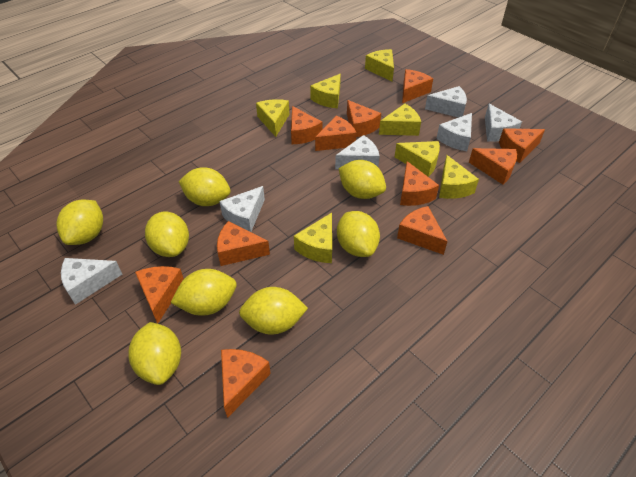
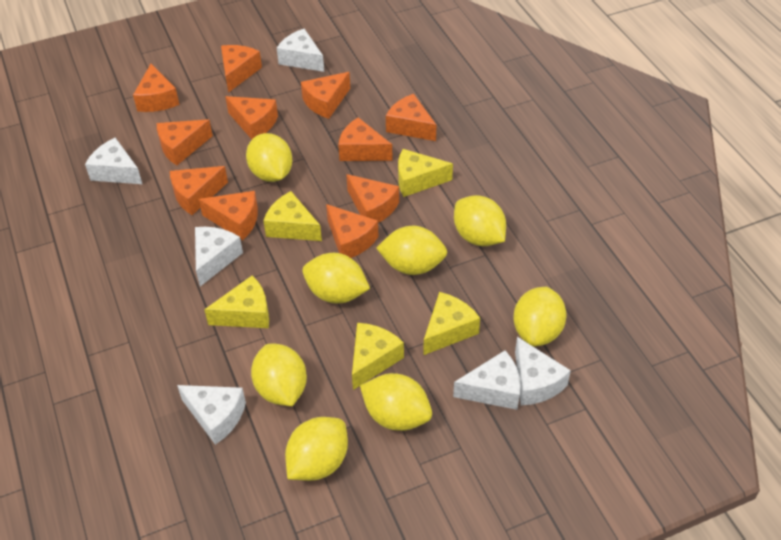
yellow cheese: [256,99,289,137] [294,213,332,263] [310,74,341,108] [365,49,394,81] [379,104,421,136] [395,141,440,177] [439,155,479,199] = 7 -> [204,276,269,328] [263,191,322,241] [352,323,404,390] [398,149,453,197] [423,292,480,355] = 5

